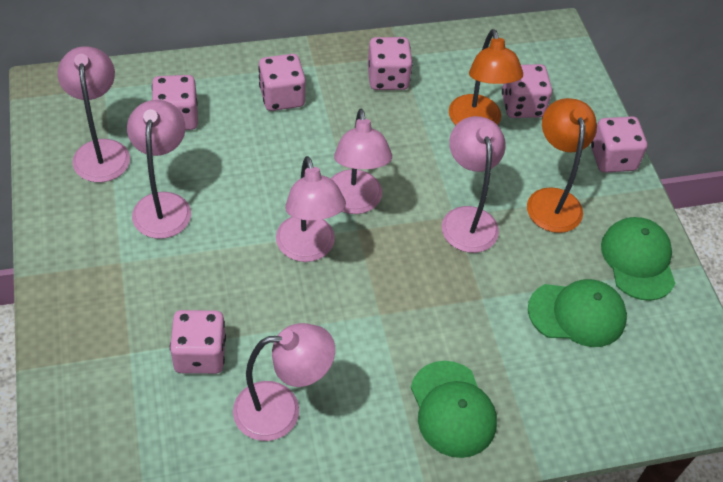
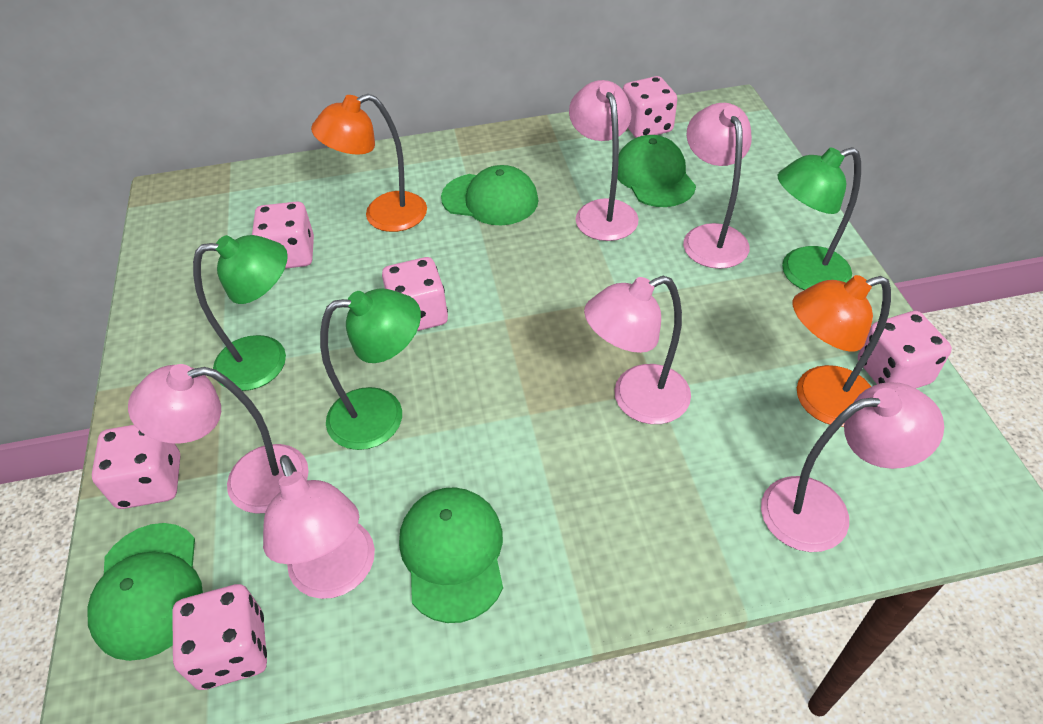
green cap: [411,361,497,458] [528,279,627,347] [601,217,675,301] = 3 -> [88,523,203,661] [399,487,503,623] [441,165,539,225] [617,135,696,207] = 4
green lamp: none = 0 -> [193,235,288,391] [320,289,421,450] [778,147,861,290] = 3

